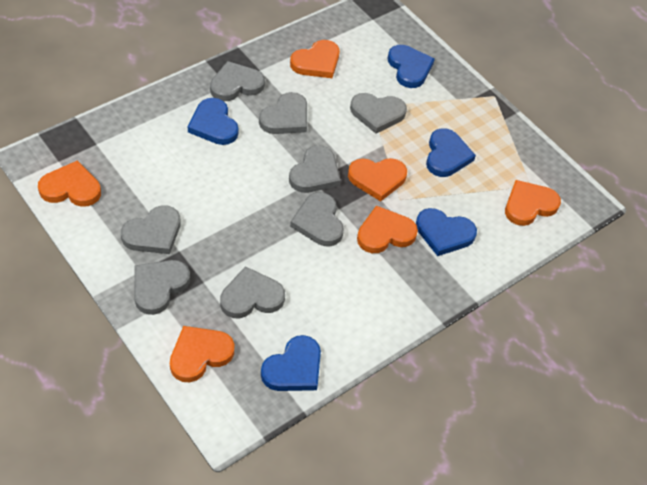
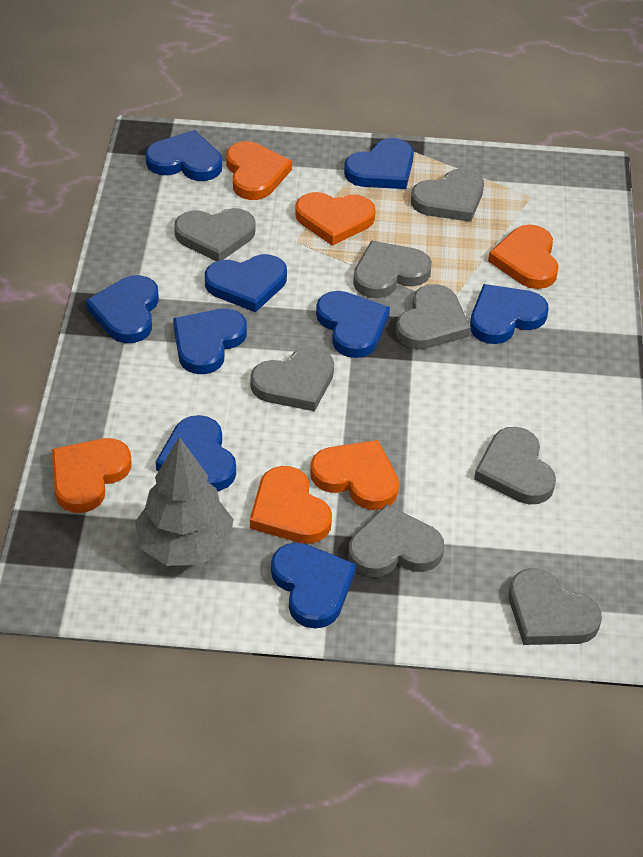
blue heart: [188,98,238,145] [261,335,321,391] [388,45,435,88] [416,208,477,256] [426,128,476,177] = 5 -> [86,275,159,343] [145,130,222,181] [156,415,236,491] [173,309,247,374] [205,254,287,312] [271,543,356,629] [316,291,390,358] [344,138,414,189] [470,284,549,344] = 9
grey tree: none = 0 -> [135,437,234,566] = 1

